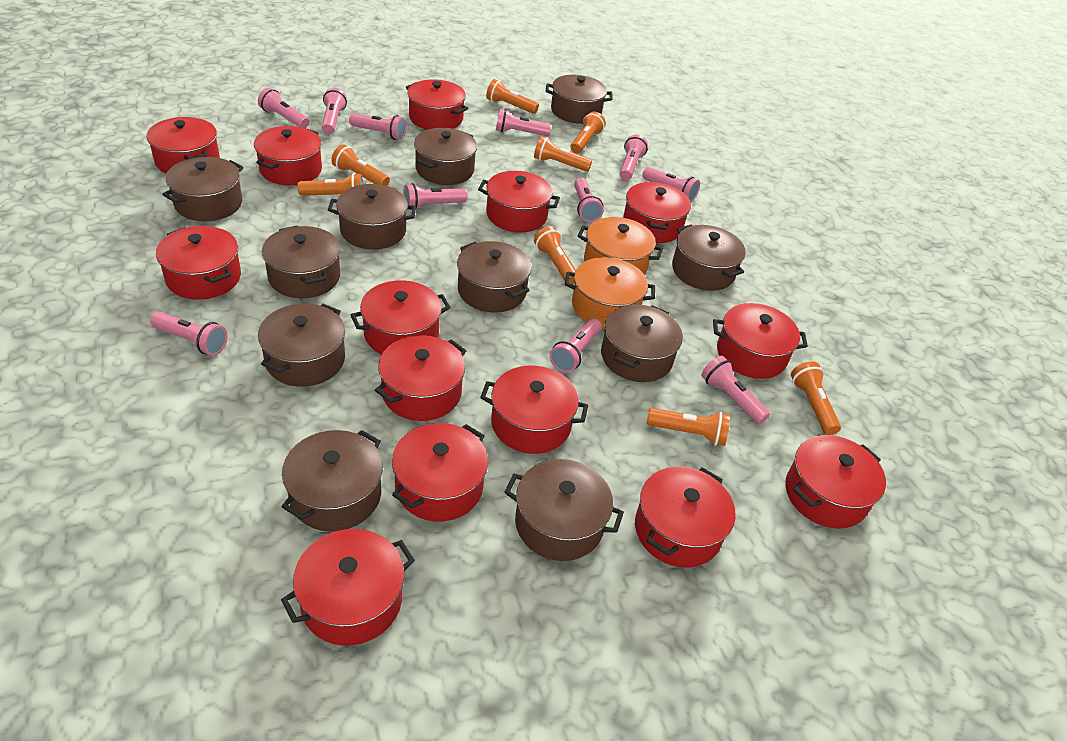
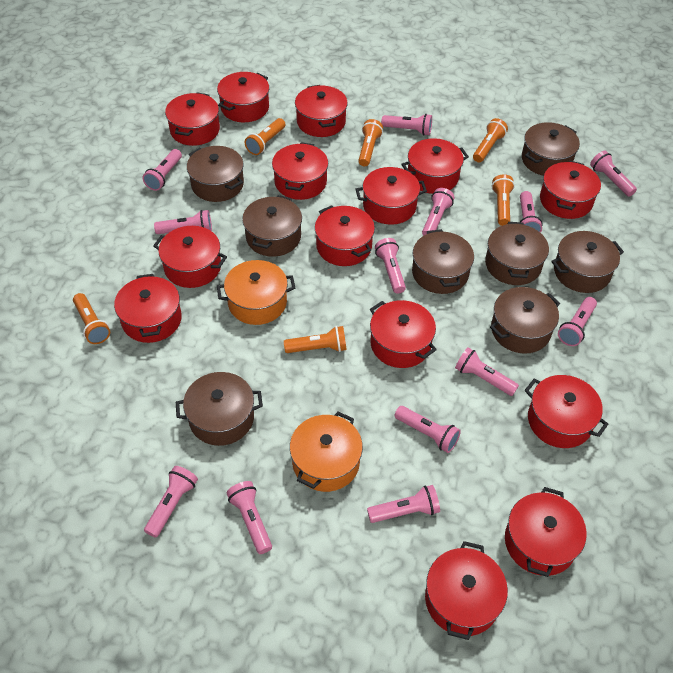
brown pot: [162,157,243,221] [258,304,345,387] [262,226,340,298] [282,430,383,532] [328,184,416,249] [414,128,477,185] [457,241,532,313] [505,459,624,561] [546,75,612,124] [601,304,683,382] [672,225,746,291] = 11 -> [176,372,263,446] [187,146,244,202] [242,195,302,257] [412,229,474,294] [485,222,549,285] [490,287,560,354] [522,122,580,176] [551,231,624,293] = 8
orange flashlight: [298,173,363,196] [331,144,390,186] [486,79,539,114] [534,136,592,172] [534,226,576,284] [571,112,606,154] [647,408,730,446] [791,361,841,435] = 8 -> [73,293,110,344] [244,118,286,155] [284,326,347,353] [358,119,383,166] [473,118,508,162] [491,174,515,226] = 6
pink flashlight: [150,311,228,356] [258,88,309,128] [322,88,347,134] [349,113,407,140] [403,183,467,210] [496,108,551,136] [550,318,602,373] [574,178,604,222] [620,135,648,180] [642,167,700,202] [701,356,770,424] = 11 -> [143,149,182,191] [144,466,198,538] [154,210,212,234] [226,481,272,554] [367,485,440,523] [375,238,406,294] [381,114,432,136] [395,406,461,453] [422,188,454,236] [455,348,519,396] [520,191,543,233] [558,297,597,346] [590,151,637,197] = 13

